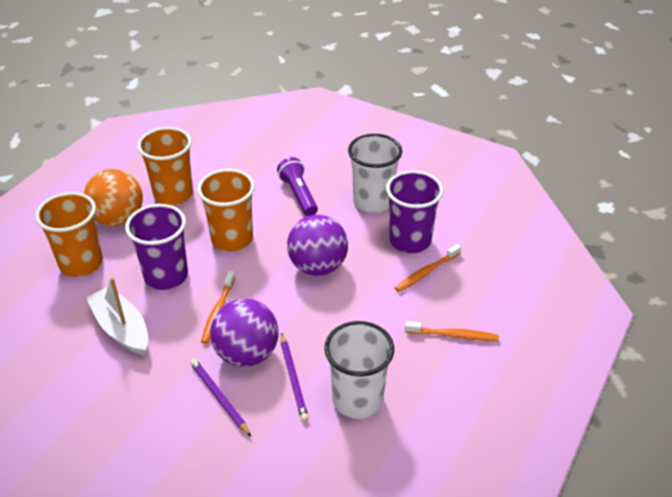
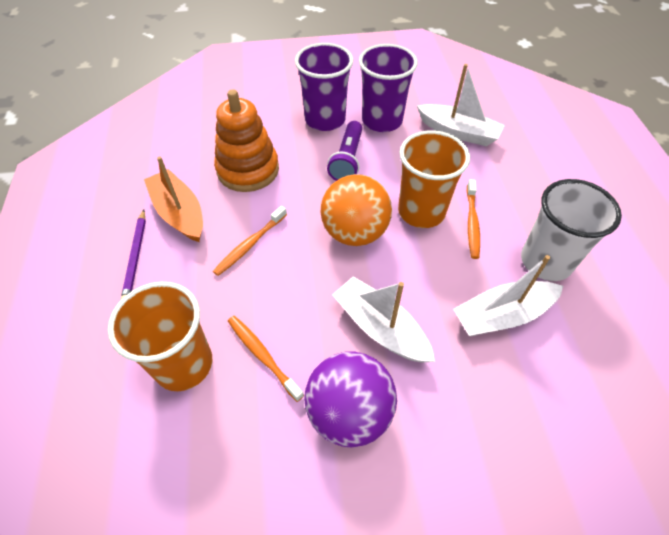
orange boat: none = 0 -> [144,157,203,242] = 1
orange cup: [35,192,103,277] [137,127,193,205] [197,169,255,251] = 3 -> [108,282,212,391] [398,130,470,228] = 2
orange stacking toy: none = 0 -> [214,89,279,192] = 1
purple ball: [210,299,279,367] [287,215,348,276] = 2 -> [304,351,397,447] = 1
purple pencil: [190,358,251,437] [281,333,309,422] = 2 -> [121,210,146,300] = 1
white boat: [86,277,148,355] = 1 -> [332,276,435,363] [417,64,505,146] [453,255,563,336] = 3
white cup: [324,321,394,419] [348,134,402,213] = 2 -> [521,179,622,281] = 1

